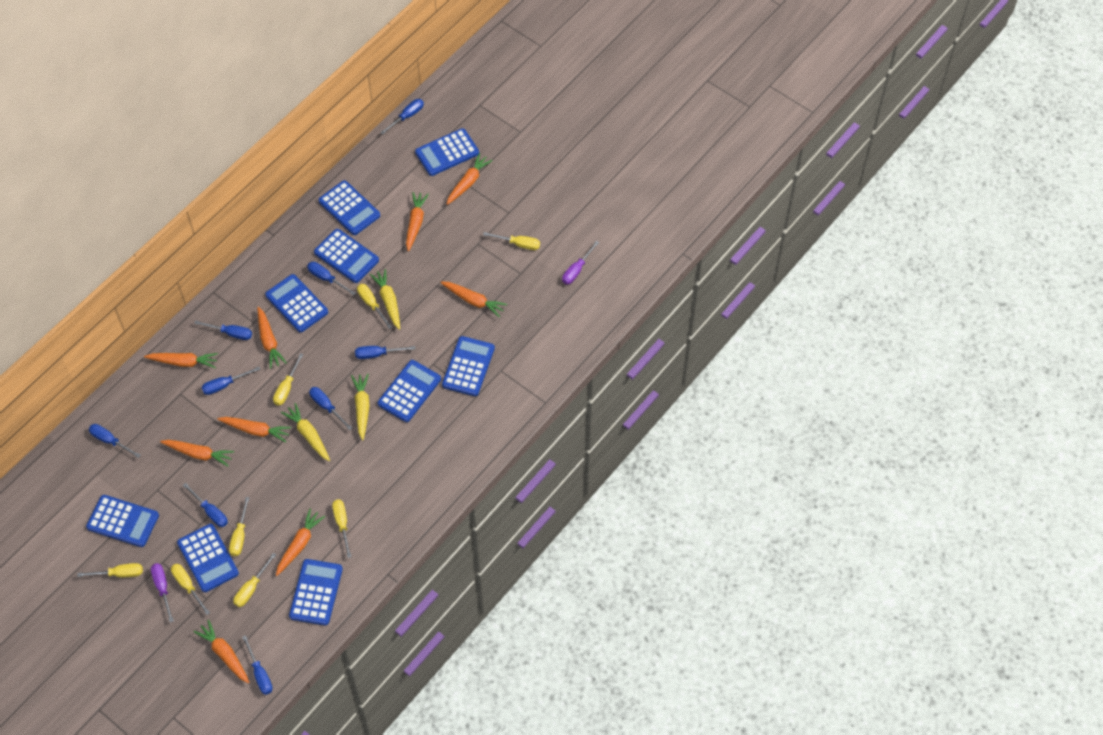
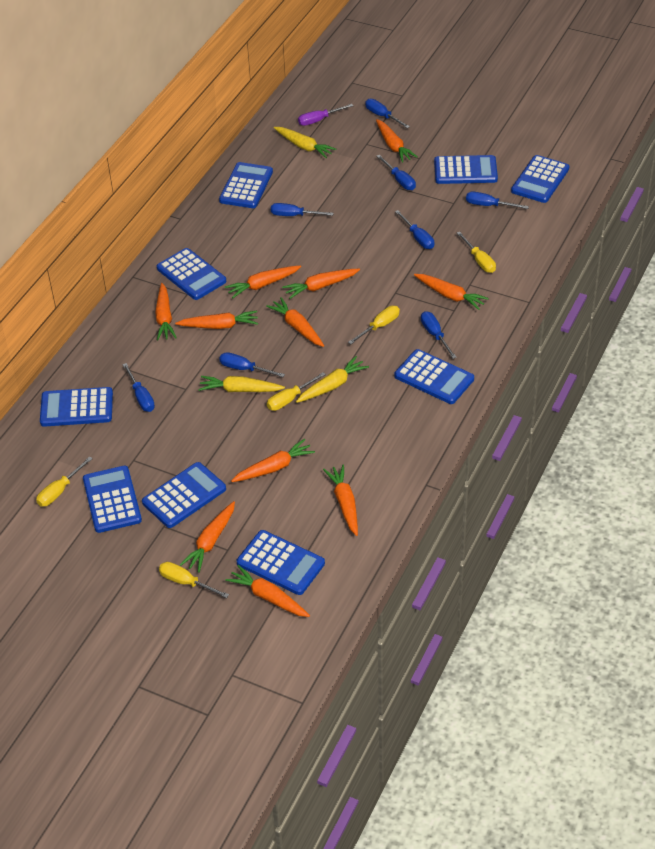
blue screwdriver: [89,424,141,458] [183,483,228,527] [194,320,252,340] [201,367,260,395] [242,635,273,695] [307,262,356,295] [309,387,352,430] [355,346,415,359] [380,99,424,135] = 9 -> [122,363,155,412] [219,352,285,377] [271,203,334,216] [365,99,410,128] [377,155,416,190] [395,210,434,249] [421,311,457,359] [466,191,529,209] = 8
orange carrot: [144,353,218,368] [160,440,234,467] [194,620,250,683] [217,417,291,443] [257,307,287,369] [276,509,325,576] [406,192,429,251] [440,281,507,317] [446,153,493,205] = 9 -> [155,283,177,340] [175,311,258,329] [180,501,235,573] [225,266,301,299] [225,565,310,617] [231,439,315,482] [266,297,324,347] [282,269,360,299] [323,464,358,536] [376,119,418,163] [414,274,489,310] = 11
purple screwdriver: [151,563,174,622] [562,241,599,284] = 2 -> [298,104,353,126] = 1
yellow screwdriver: [77,563,143,577] [171,564,210,615] [229,497,250,556] [233,553,276,607] [273,353,304,405] [332,500,351,558] [357,284,392,329] [483,232,540,250] = 8 -> [36,456,93,507] [159,562,229,598] [267,372,326,411] [348,306,400,344] [457,232,496,273] = 5

